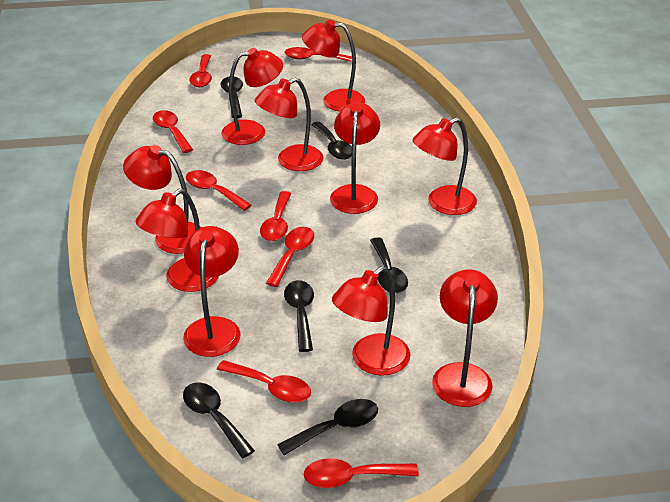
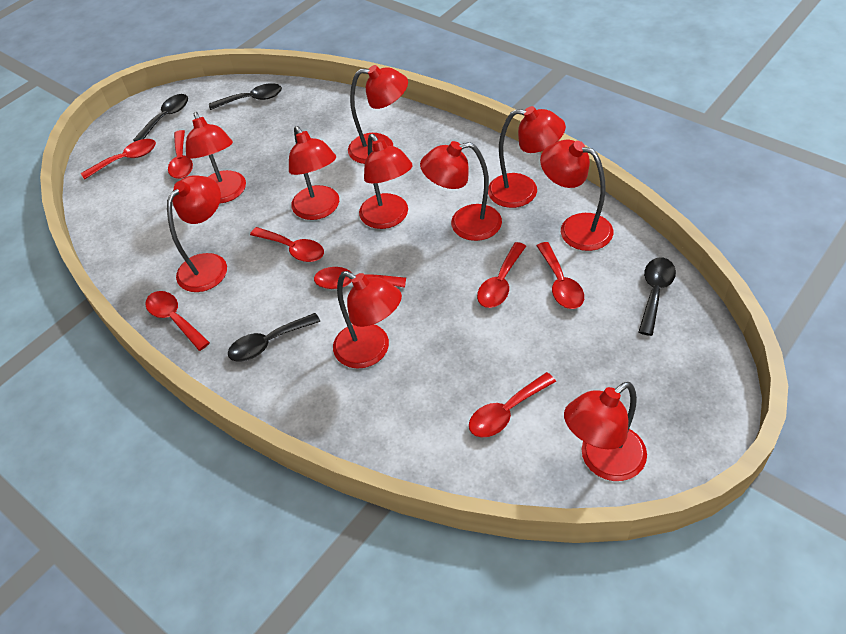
black spoon: [183,383,255,458] [221,76,243,118] [277,399,378,455] [284,280,314,352] [311,122,352,160] [370,237,408,294] = 6 -> [133,94,188,141] [209,83,282,110] [228,313,320,362] [639,257,676,336] = 4

